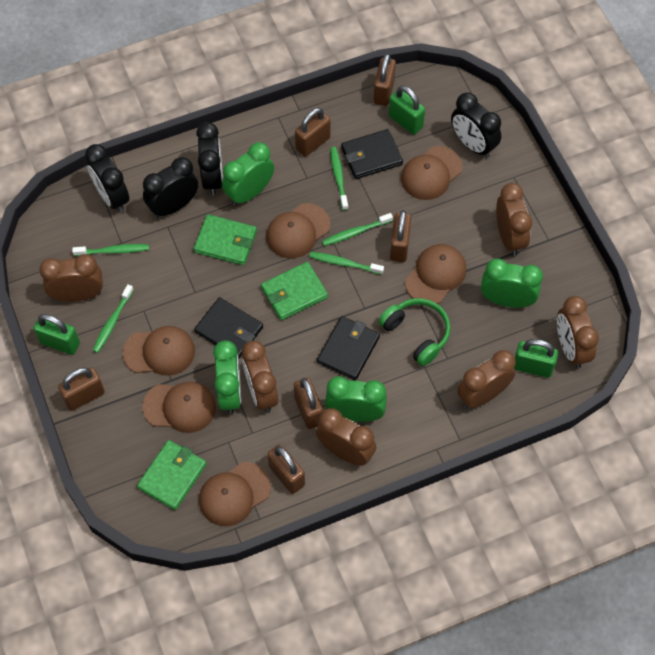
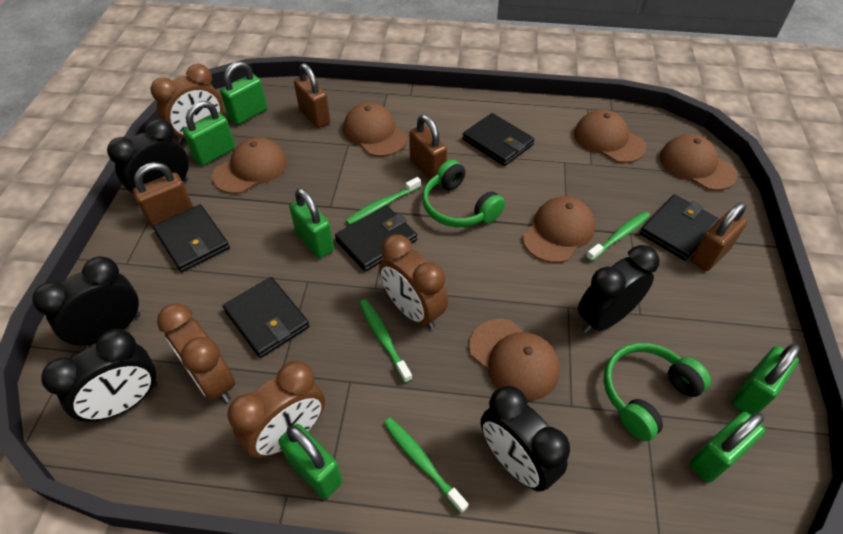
black clock: [85,144,129,213] [143,157,198,218] [196,122,223,196] [451,92,501,158] = 4 -> [32,257,140,348] [41,329,158,422] [107,119,188,194] [481,386,570,492] [578,245,659,333] = 5
black wallet: [194,297,263,359] [317,316,380,380] [341,129,403,179] = 3 -> [153,204,230,272] [223,277,310,358] [335,205,417,272] [462,113,534,166] [640,194,719,261] = 5
brown clock: [39,254,103,302] [242,341,278,413] [316,408,376,466] [457,350,516,408] [496,183,532,256] [557,296,599,368] = 6 -> [150,64,223,144] [157,303,235,403] [227,361,325,458] [379,234,448,329] = 4
brown padlock: [58,367,105,411] [268,444,305,494] [294,378,323,429] [295,108,330,157] [373,53,396,106] [390,210,411,262] = 6 -> [133,162,193,228] [294,63,330,128] [409,115,447,180] [691,202,748,271] = 4
green clock: [213,340,241,414] [222,142,274,206] [325,376,387,422] [481,258,543,308] = 4 -> none = 0
green headphones: [379,298,451,366] = 1 -> [422,160,505,227] [604,343,711,441] = 2
green padlock: [34,314,80,355] [389,85,425,135] [514,339,558,378] = 3 -> [183,101,235,166] [220,61,267,125] [278,424,343,499] [289,188,334,258] [689,412,766,483] [732,344,800,416] = 6
green toothbrush: [72,244,149,256] [92,284,133,353] [309,252,384,275] [322,213,393,246] [330,147,348,210] = 5 -> [346,177,421,225] [360,299,412,383] [384,418,469,514] [586,211,650,262] = 4
green wallet: [137,440,207,510] [194,214,257,265] [261,262,328,320] = 3 -> none = 0

